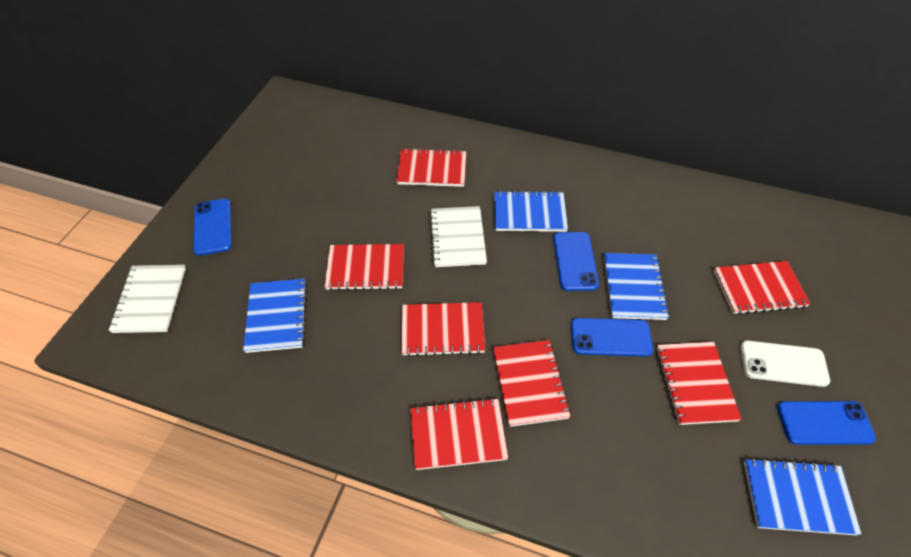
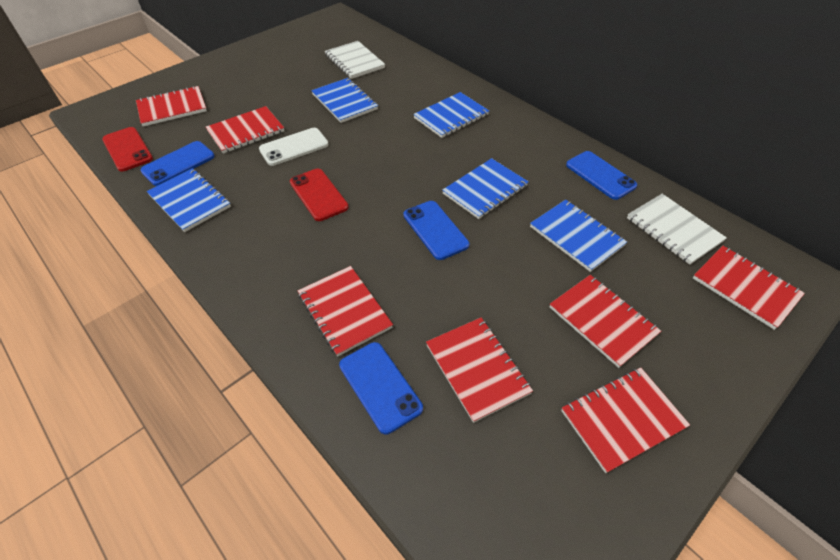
blue notebook: [243,279,307,353] [494,191,568,232] [604,253,669,320] [744,458,861,535] = 4 -> [147,168,231,232] [311,78,378,123] [413,92,489,138] [442,158,529,219] [530,200,627,272] = 5
red phone: none = 0 -> [102,127,153,172] [290,169,349,221] = 2

